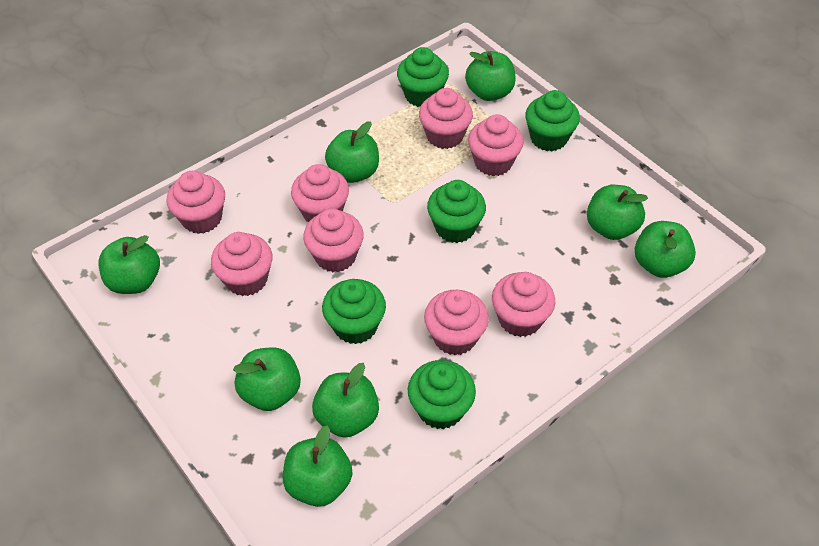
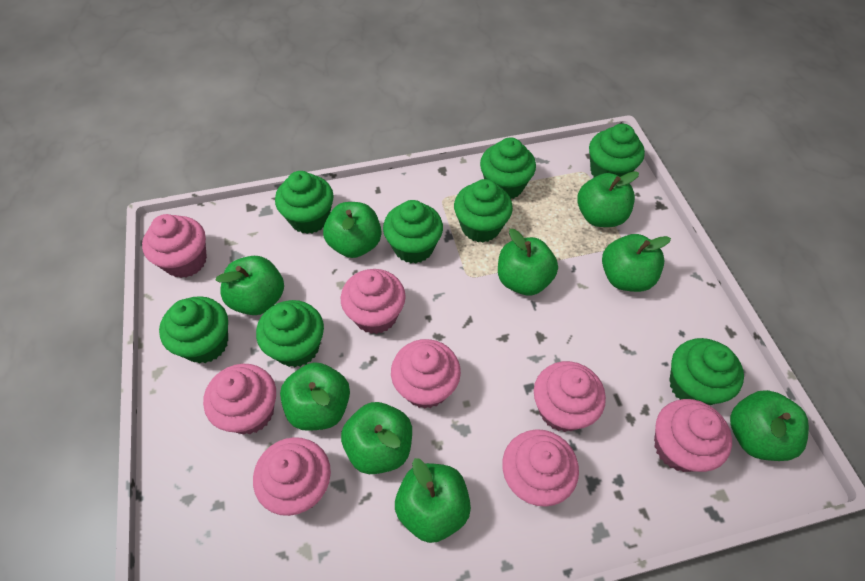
green apple: [99,235,160,294] [233,347,301,411] [283,425,352,507] [312,363,379,438] [325,121,379,183] [465,51,516,101] [587,185,648,240] [635,221,696,278] = 8 -> [215,256,284,315] [280,362,350,431] [323,202,381,258] [341,402,412,474] [395,458,471,543] [498,229,558,295] [577,171,639,227] [602,234,671,292] [730,390,809,461] = 9
green cupcake: [322,279,386,344] [397,47,449,107] [408,360,476,430] [427,180,486,243] [525,90,580,151] = 5 -> [159,296,228,363] [256,300,324,367] [275,171,334,234] [383,200,443,263] [454,179,513,242] [480,137,536,199] [589,124,645,178] [669,338,744,405] = 8

